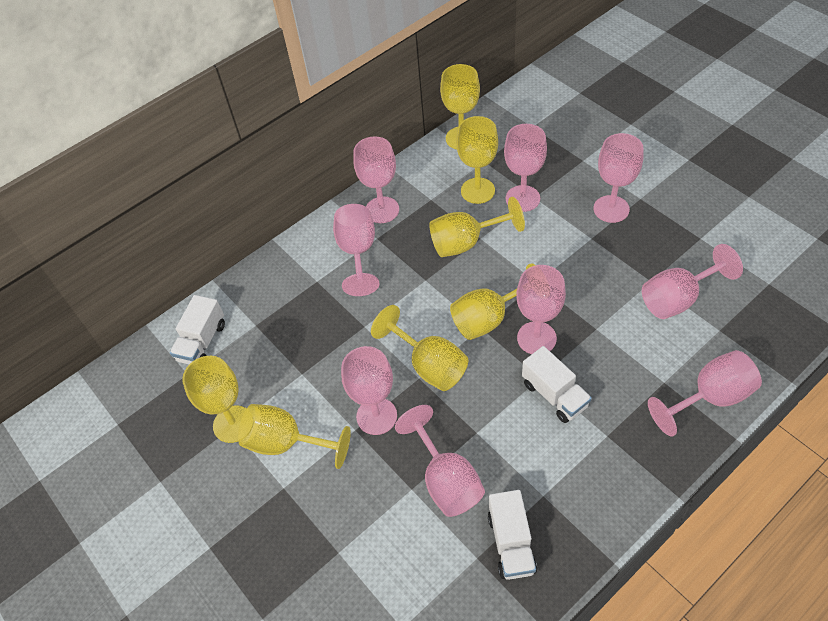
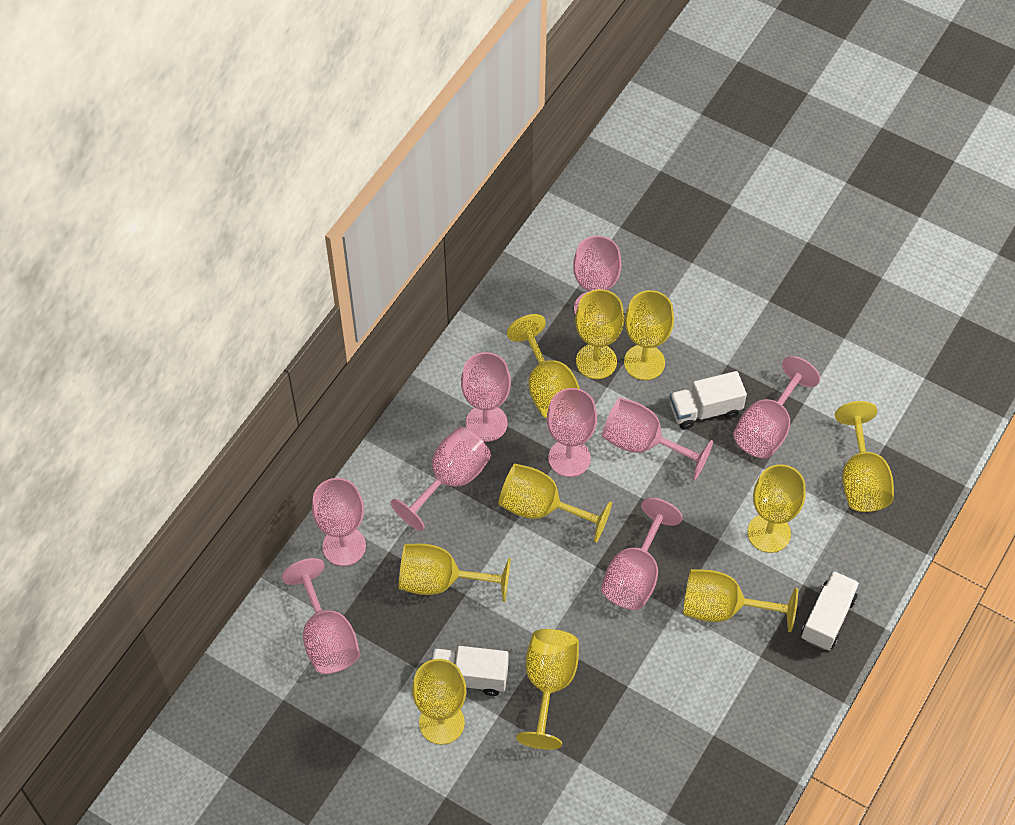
yellow goblet: [182,356,247,443] [238,404,351,469] [371,305,468,391] [429,197,525,257] [440,64,480,149] [450,263,535,340] [456,116,498,204] = 7 -> [399,544,511,602] [412,659,467,745] [498,464,612,543] [507,314,580,418] [516,629,579,750] [575,289,624,379] [624,290,674,380] [683,569,798,632] [748,464,806,553] [835,401,894,512] = 10

